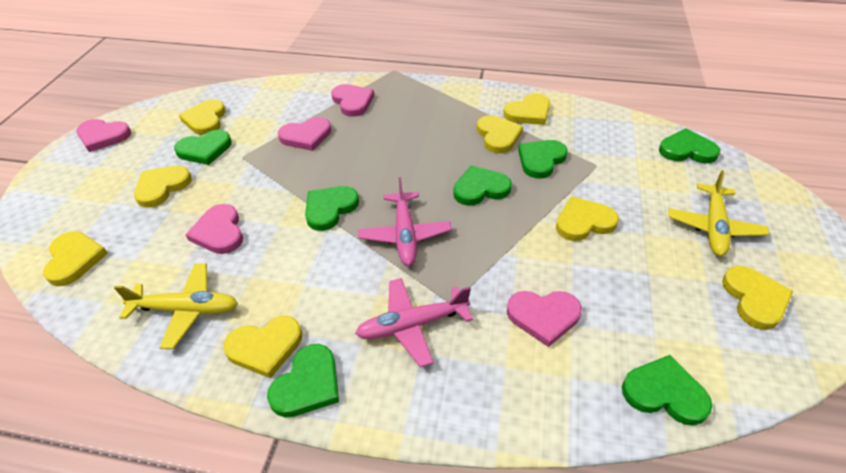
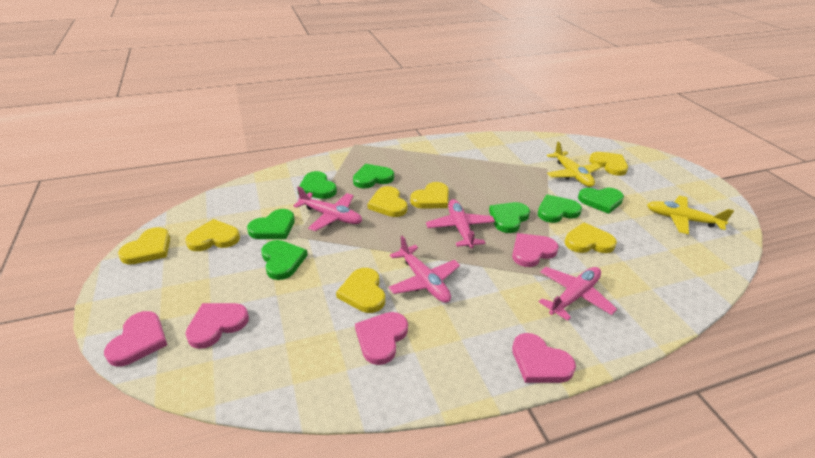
pink plane: [355,278,473,367] [358,177,452,266] = 2 -> [293,186,362,231] [388,236,460,303] [426,199,495,249] [539,267,617,321] = 4
yellow heart: [43,231,108,286] [134,166,192,208] [179,99,225,135] [223,316,302,378] [477,115,523,153] [503,94,550,125] [556,196,619,241] [722,266,793,330] = 8 -> [118,227,170,265] [185,219,240,251] [336,268,385,313] [368,186,408,217] [410,182,449,209] [565,222,617,253] [589,152,628,176] = 7

